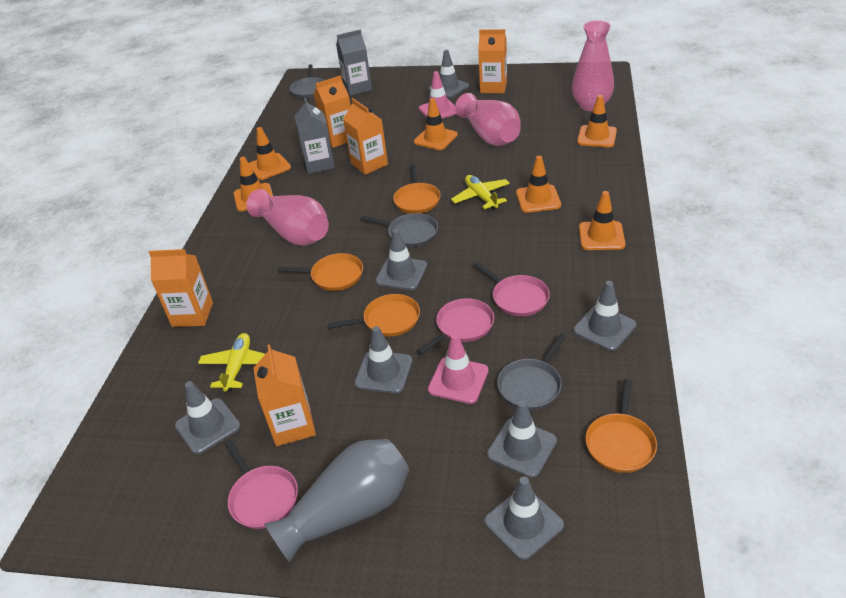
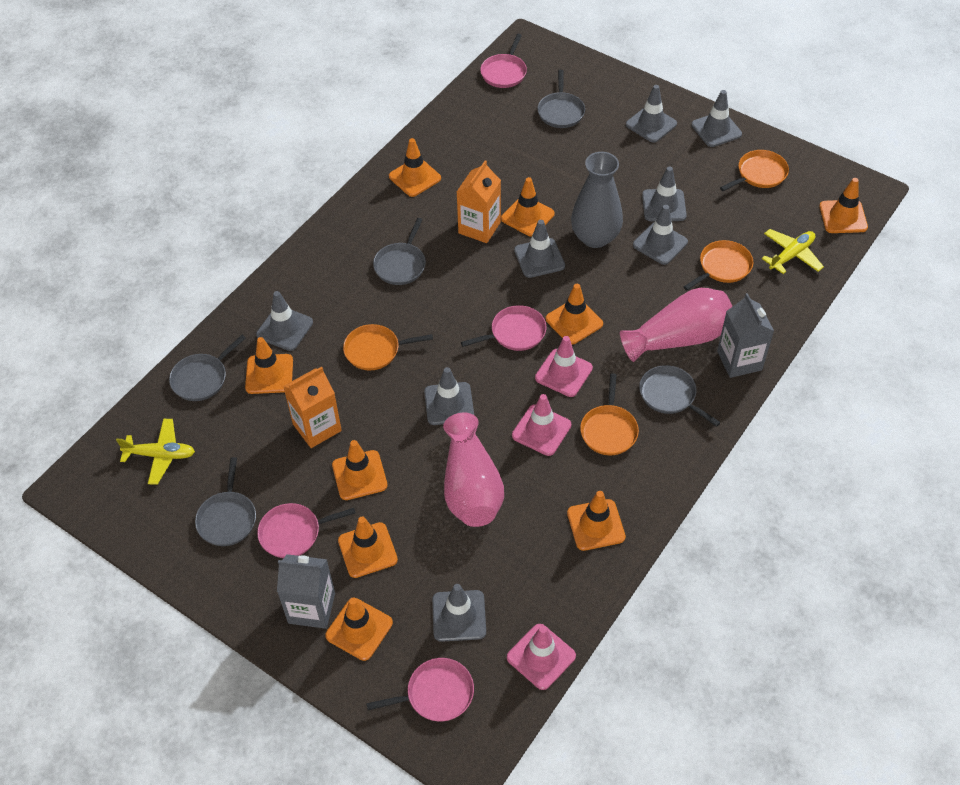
grey pan: [290,64,325,98] [361,213,438,247] [497,334,566,410] = 3 -> [169,335,246,401] [195,457,256,546] [373,218,426,285] [537,70,585,128] [639,365,721,427] = 5
grey traffic cone: [175,381,240,454] [355,326,412,394] [375,229,427,290] [428,50,469,98] [484,477,564,560] [487,401,557,478] [573,281,636,351] = 7 -> [256,291,313,351] [424,367,474,425] [432,584,486,642] [514,220,565,278] [626,85,677,143] [633,205,688,265] [642,166,687,221] [691,90,742,147] = 8
orange carton: [149,249,213,327] [253,344,316,446] [314,75,351,148] [343,98,388,175] [478,29,507,93] = 5 -> [283,367,342,448] [457,160,501,243] = 2
orange traffic cone: [234,157,273,211] [249,127,291,180] [414,98,458,150] [516,156,561,213] [577,95,617,147] [579,191,626,250] = 6 -> [245,337,293,394] [325,598,393,661] [332,440,388,500] [338,517,398,578] [389,138,441,197] [501,177,555,237] [546,284,603,344] [567,491,626,551] [819,178,868,233] = 9
pink pan: [225,441,298,529] [417,298,494,355] [474,262,550,316] = 3 -> [257,503,356,558] [366,658,474,721] [461,305,546,351] [480,34,527,88] = 4
pink traffic cone: [419,71,457,119] [428,334,489,404] = 2 -> [507,624,576,690] [512,394,572,456] [535,336,593,397] = 3
pink vase: [246,189,329,246] [455,93,521,146] [572,20,614,111] = 3 -> [443,413,504,527] [620,288,732,362] = 2

